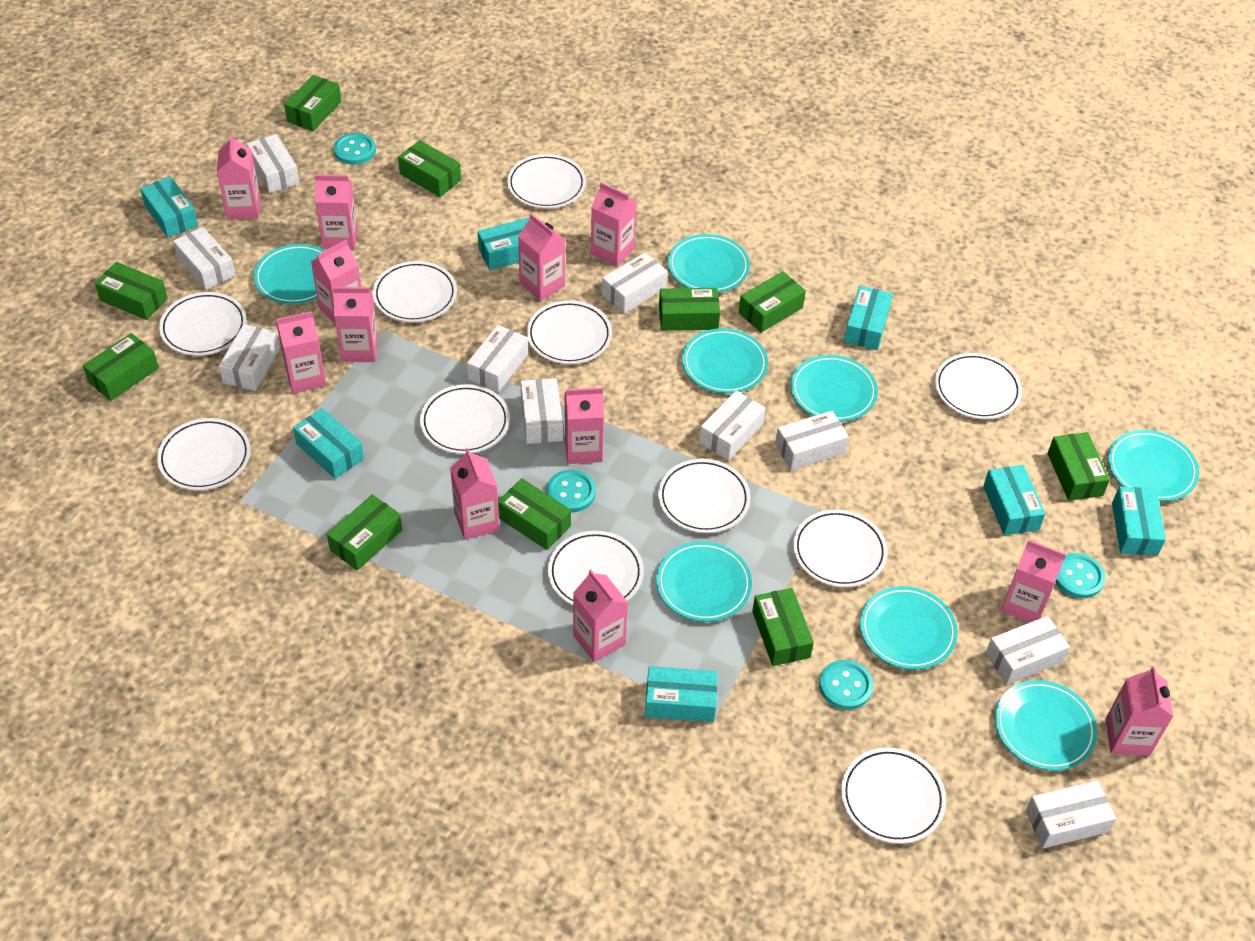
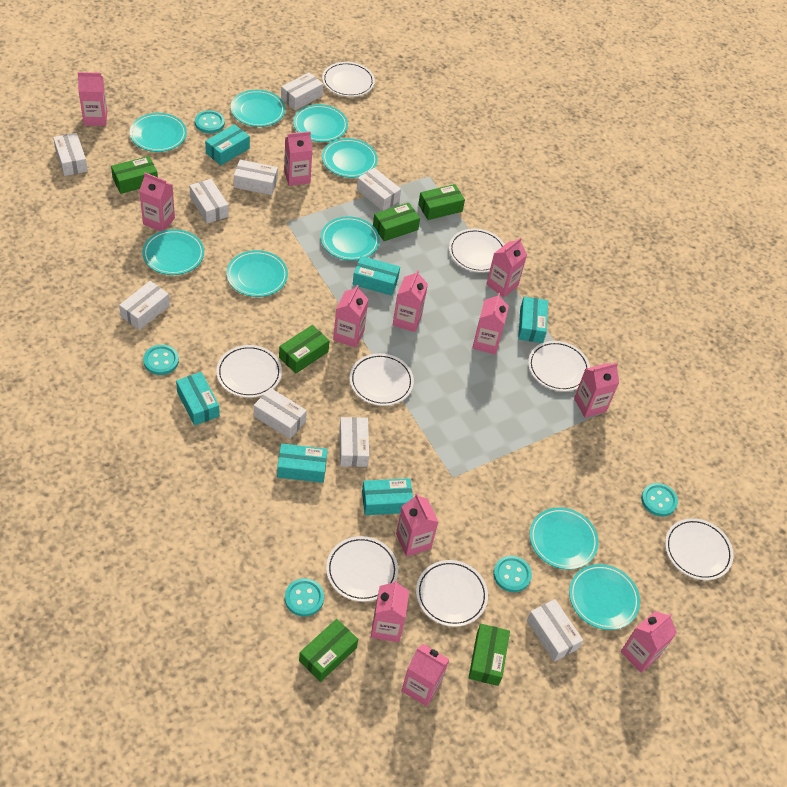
green box: [83,333,159,401] [95,262,168,320] [284,75,341,131] [327,494,402,570] [398,140,461,197] [498,478,571,550] [659,288,720,331] [739,271,806,333] [752,588,814,666] [1048,432,1110,501] = 10 -> [111,156,158,194] [279,325,329,373] [299,619,358,682] [373,203,420,241] [418,184,465,220] [469,624,510,686] = 6
turquoise box: [140,176,198,238] [293,408,364,479] [478,217,530,270] [645,666,718,722] [844,286,893,350] [983,465,1045,535] [1112,487,1166,556] = 7 -> [176,372,220,426] [205,124,250,165] [277,444,328,483] [353,256,400,296] [362,478,413,515] [518,297,548,343] = 6
turquoise button: [334,133,376,165] [547,470,596,512] [819,660,873,710] [1055,553,1105,598] = 4 -> [143,345,179,375] [195,110,225,133] [285,578,324,616] [493,556,532,592] [641,483,678,517] = 5
turquoise plate: [253,244,325,304] [656,541,752,622] [668,234,750,293] [682,328,768,394] [790,355,878,422] [860,586,958,670] [995,680,1097,771] [1108,430,1199,501] = 8 -> [130,113,187,152] [142,229,204,275] [226,250,288,297] [231,90,285,127] [293,104,348,142] [321,216,380,261] [322,138,378,178] [530,507,598,570] [569,564,640,630] = 9
white box: [173,227,235,290] [219,324,280,391] [246,134,299,193] [467,325,528,393] [520,378,563,444] [602,253,667,314] [699,390,766,461] [775,411,849,470] [986,616,1070,685] [1025,781,1116,848] = 10 -> [53,133,88,176] [119,281,170,330] [190,179,229,224] [234,160,278,195] [254,388,307,439] [281,72,323,110] [339,417,369,467] [356,168,401,211] [527,599,583,662] = 9
white plate: [157,418,251,490] [159,292,247,356] [373,261,457,322] [420,384,510,454] [507,154,586,209] [527,300,612,364] [548,531,644,605] [658,459,750,533] [793,510,888,587] [841,748,946,844] [935,353,1022,419] = 11 -> [216,345,282,398] [322,62,375,97] [326,536,398,602] [350,353,414,406] [416,560,488,627] [449,228,505,273] [528,341,590,392] [665,518,733,580] = 8

